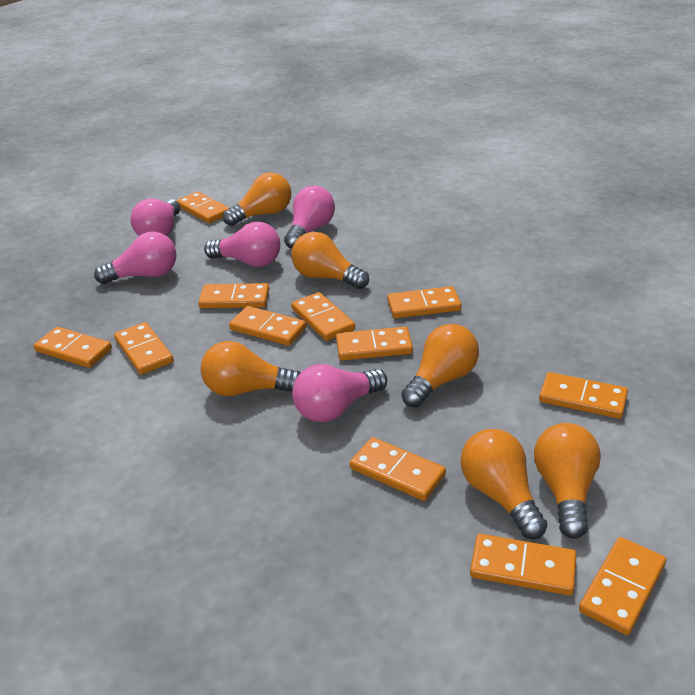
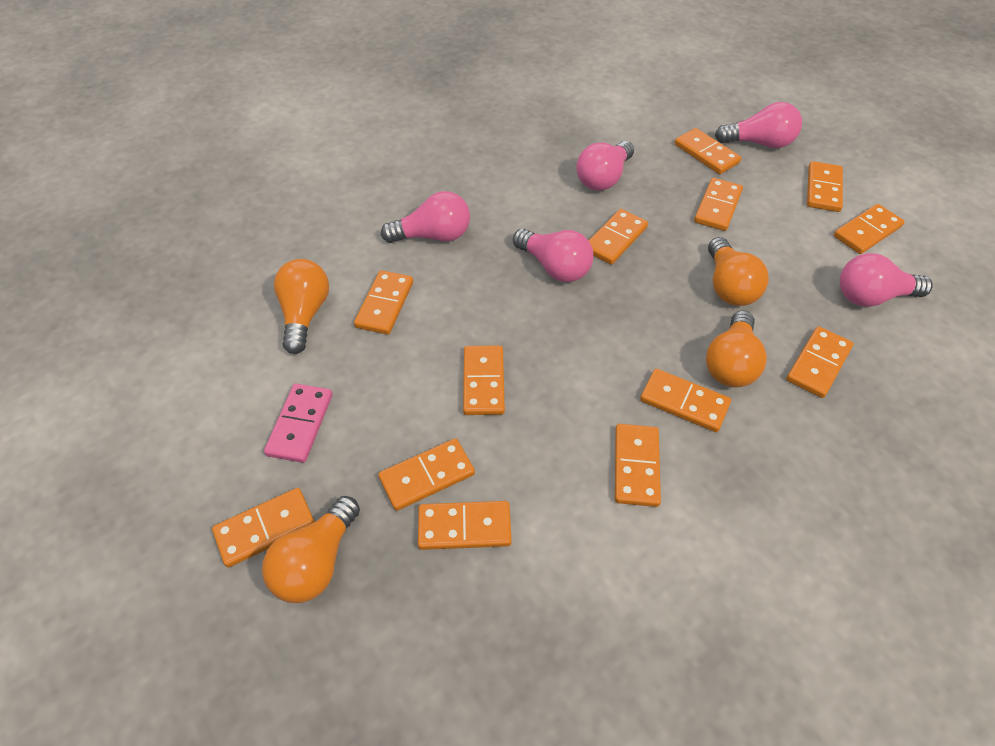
orange domino: [34,327,112,368] [114,322,174,375] [176,192,229,223] [198,283,269,308] [229,306,306,346] [291,292,355,341] [336,327,413,361] [350,437,446,501] [387,286,461,318] [470,534,577,596] [539,372,628,419] [579,537,666,635] = 12 -> [212,488,315,568] [354,270,413,335] [378,438,475,511] [418,501,512,550] [463,345,505,415] [589,209,648,265] [615,424,661,507] [640,369,731,432] [675,128,741,174] [694,178,743,231] [786,326,854,398] [807,161,843,212] [834,204,905,254] = 13
orange light bulb: [200,341,301,396] [223,172,291,226] [291,232,369,289] [401,324,479,407] [460,429,547,539] [534,423,601,539] = 6 -> [262,496,360,603] [274,259,329,354] [706,310,767,387] [708,237,769,306] = 4
pink domino: none = 0 -> [264,384,333,463] = 1

